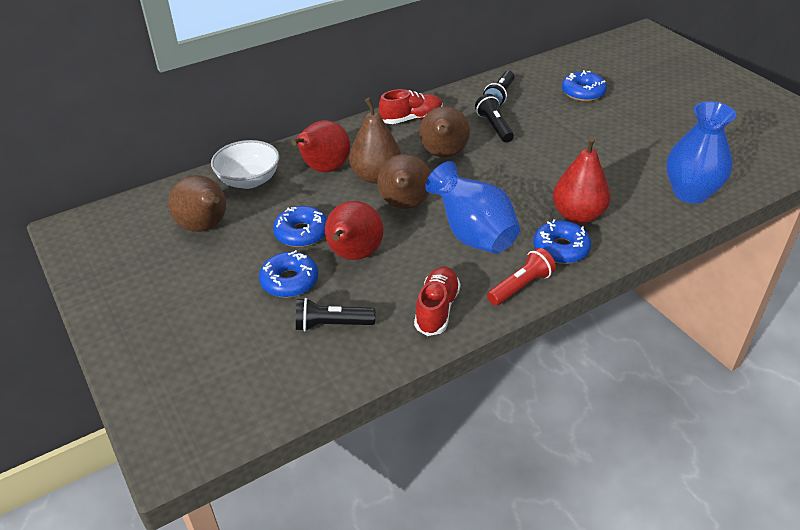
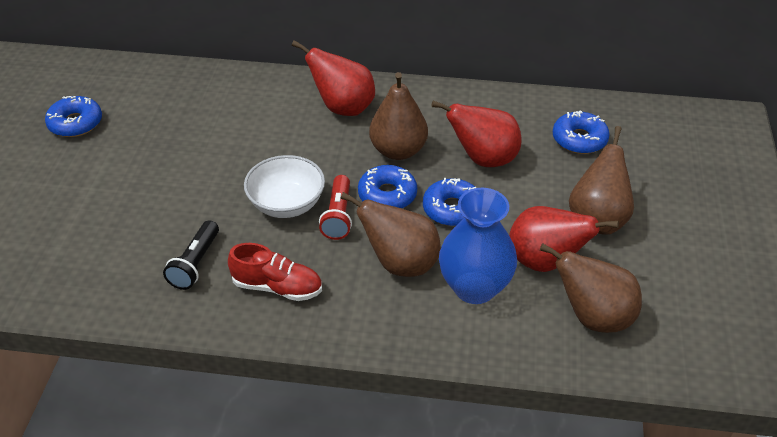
black flashlight: [296,298,375,331] [475,94,514,143] [483,71,515,106] = 3 -> [163,220,219,290] = 1
blue vase: [425,161,520,254] [666,101,736,204] = 2 -> [439,188,517,304] = 1
red shoe: [379,89,443,124] [414,266,461,336] = 2 -> [228,243,322,301] = 1

